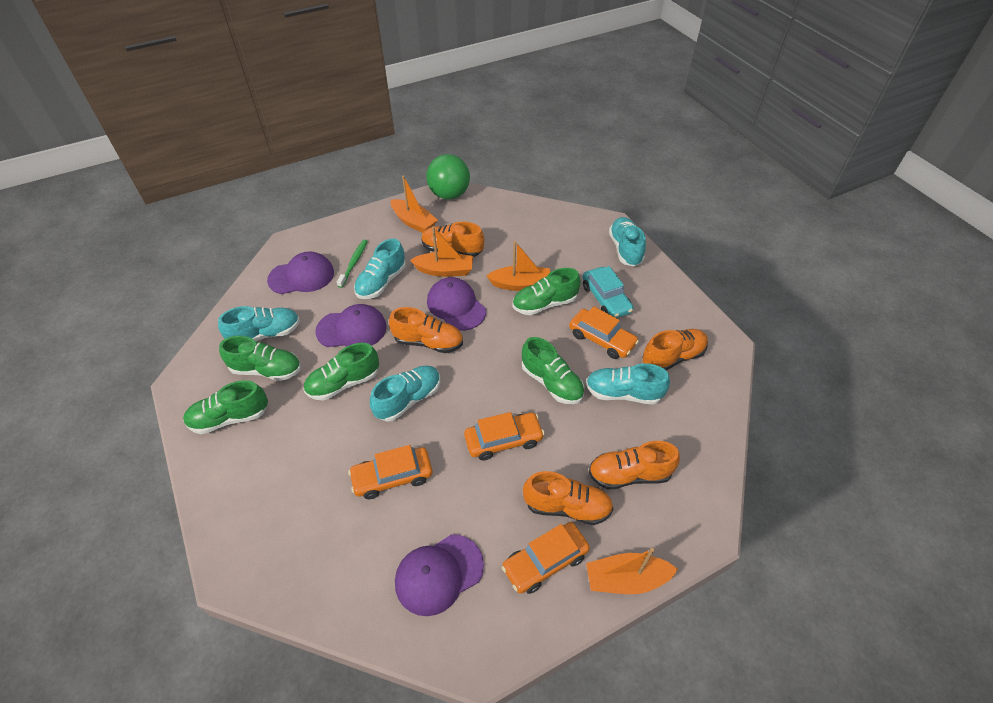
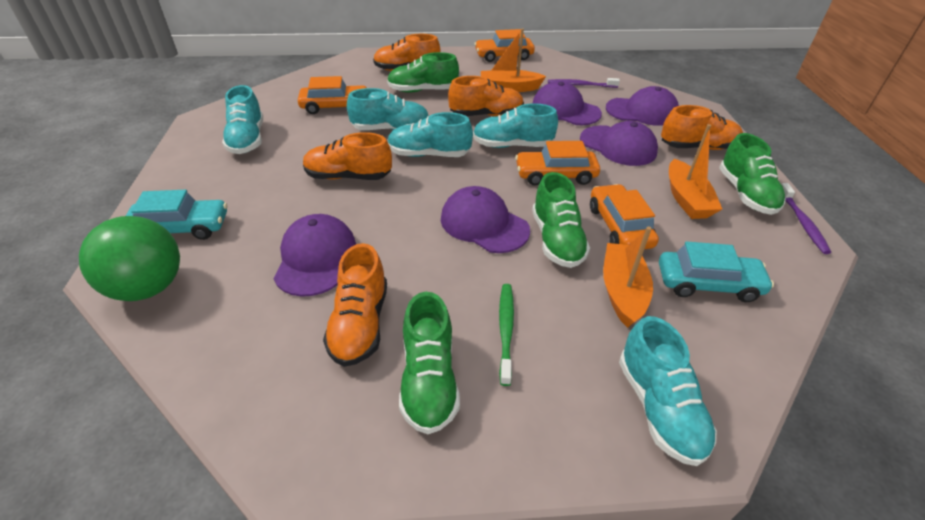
green shoe: [183,380,268,434] [219,336,301,381] [303,343,379,401] [512,268,581,315] [522,337,584,404] = 5 -> [387,52,459,92] [399,292,460,434] [532,172,590,268] [719,133,786,215] = 4
orange boat: [391,175,438,233] [410,226,473,277] [486,241,550,291] [586,548,678,594] = 4 -> [481,28,546,92] [603,226,653,328] [669,124,722,219] = 3
purple cap: [267,251,334,294] [315,304,387,347] [395,534,484,616] [427,277,486,331] = 4 -> [273,214,356,297] [441,186,530,253] [532,81,602,125] [580,121,658,166] [606,86,679,126] = 5
purple toothbrush: none = 0 -> [548,78,620,88] [782,183,831,254] = 2
turquoise car: [583,266,634,318] = 1 -> [126,190,227,240] [659,241,774,302] = 2

